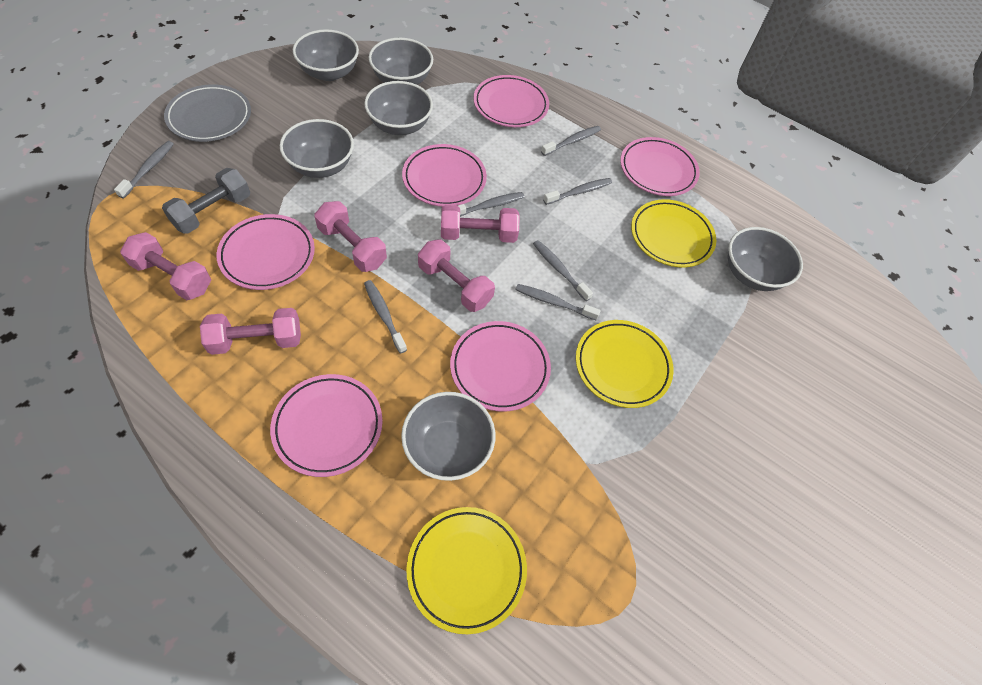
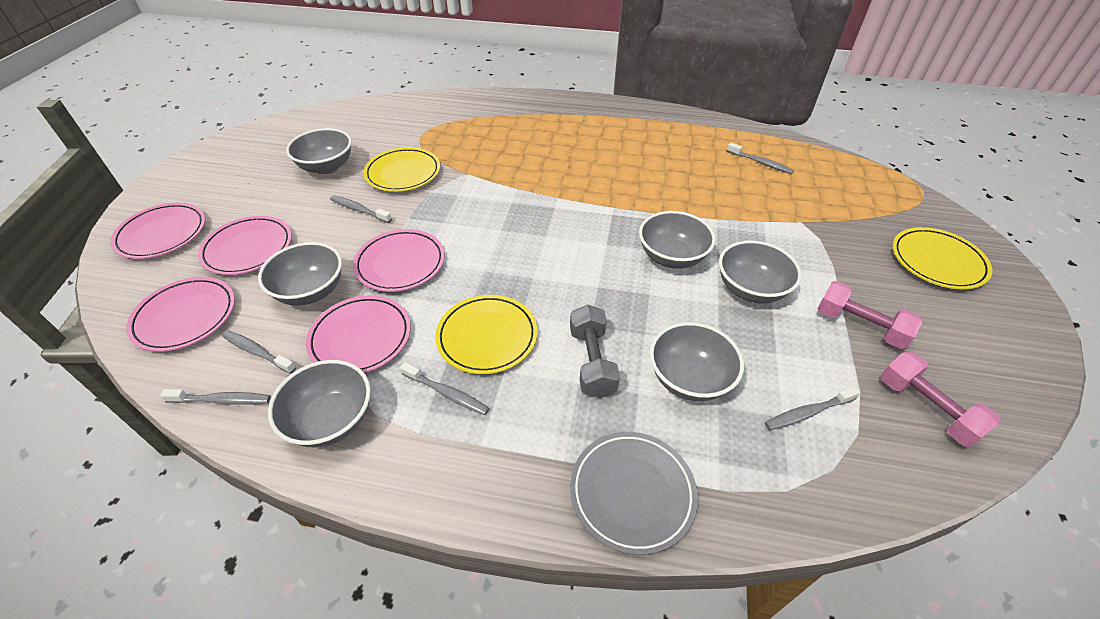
grey toothbrush: [114,141,174,198] [364,280,407,353] [458,192,524,217] [515,284,601,320] [533,240,593,301] [541,126,601,156] [543,178,612,205] = 7 -> [160,389,271,405] [222,330,296,374] [330,196,392,223] [400,362,489,415] [727,143,794,174] [765,386,861,430] = 6
pink dumbbell: [120,232,211,300] [200,308,301,355] [314,201,387,272] [418,239,495,312] [441,205,520,243] = 5 -> [817,281,923,349] [880,352,1001,447] = 2
pink plate: [216,214,315,290] [270,374,383,477] [402,144,487,207] [450,321,551,412] [474,75,549,127] [620,137,700,196] = 6 -> [110,203,205,259] [126,277,235,352] [198,216,292,275] [306,295,411,373] [353,229,445,292] = 5

